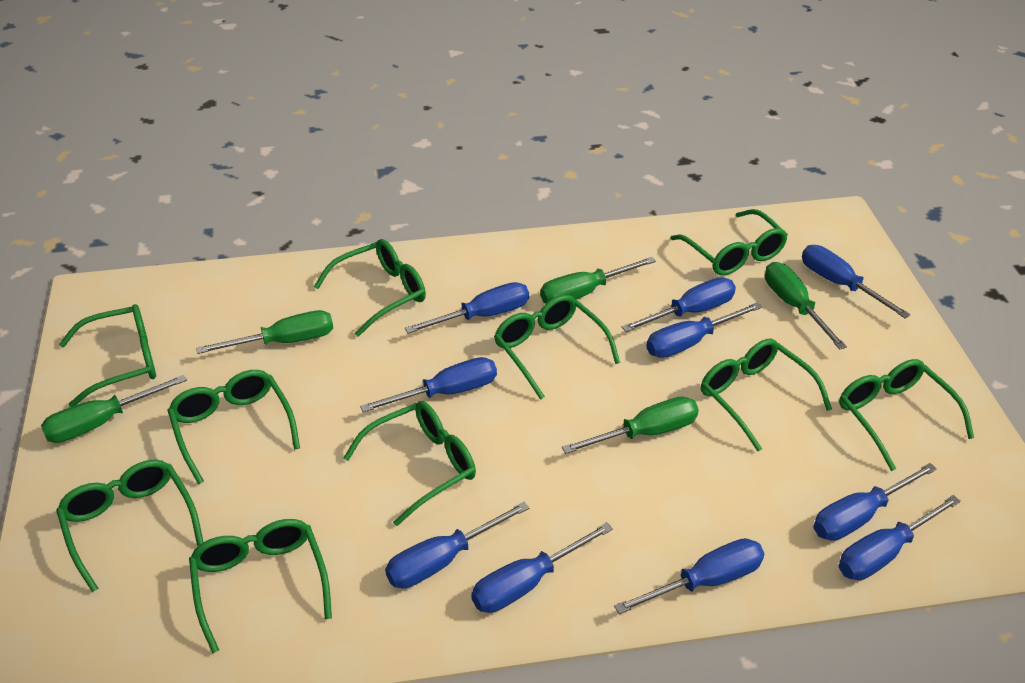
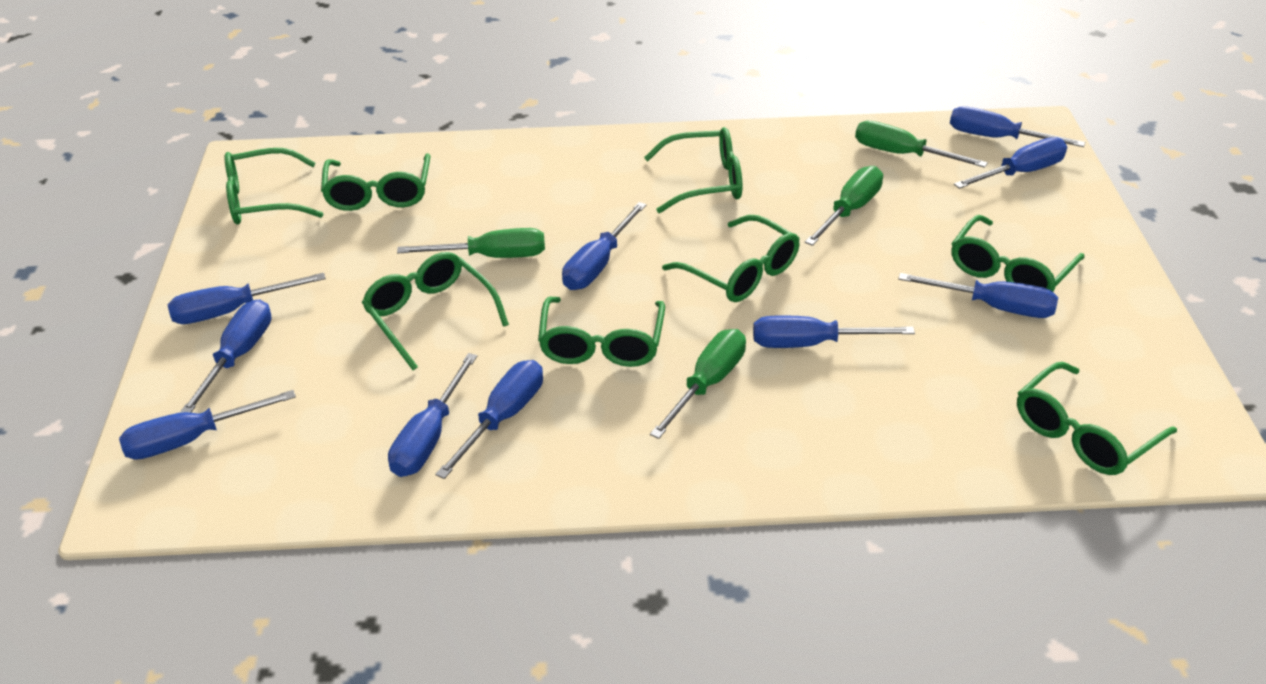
green glasses: [56,460,204,592] [59,304,156,407] [167,370,300,484] [189,519,332,654] [314,239,426,337] [343,401,476,526] [494,295,620,400] [670,209,788,275] [701,339,832,451] [839,359,974,471] = 10 -> [225,148,323,225] [321,153,430,211] [362,252,509,370] [538,297,665,367] [644,127,742,213] [662,215,800,302] [951,215,1085,292] [1017,362,1177,475] = 8
green screwdriver: [41,375,187,443] [196,310,333,354] [540,257,656,303] [562,397,699,454] [765,262,847,350] = 5 -> [397,228,545,258] [650,329,746,439] [805,166,883,246] [855,121,988,168] = 4

